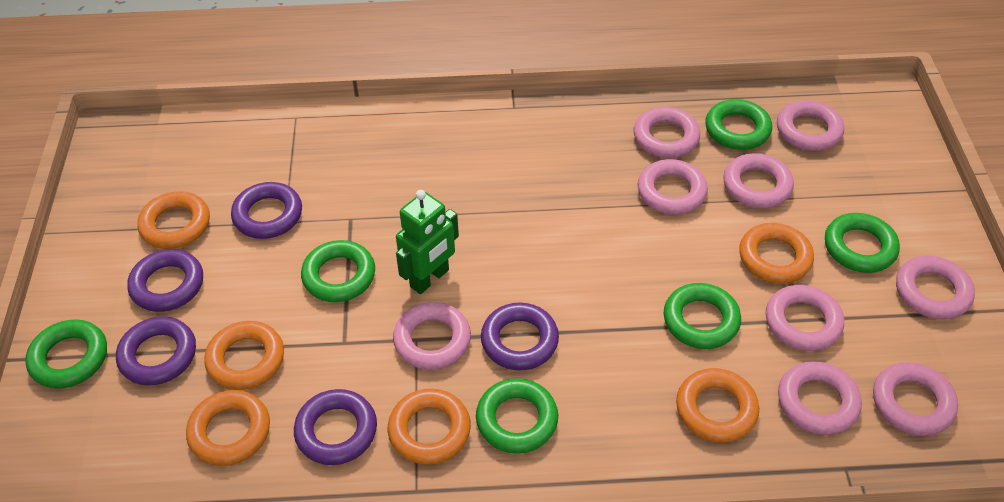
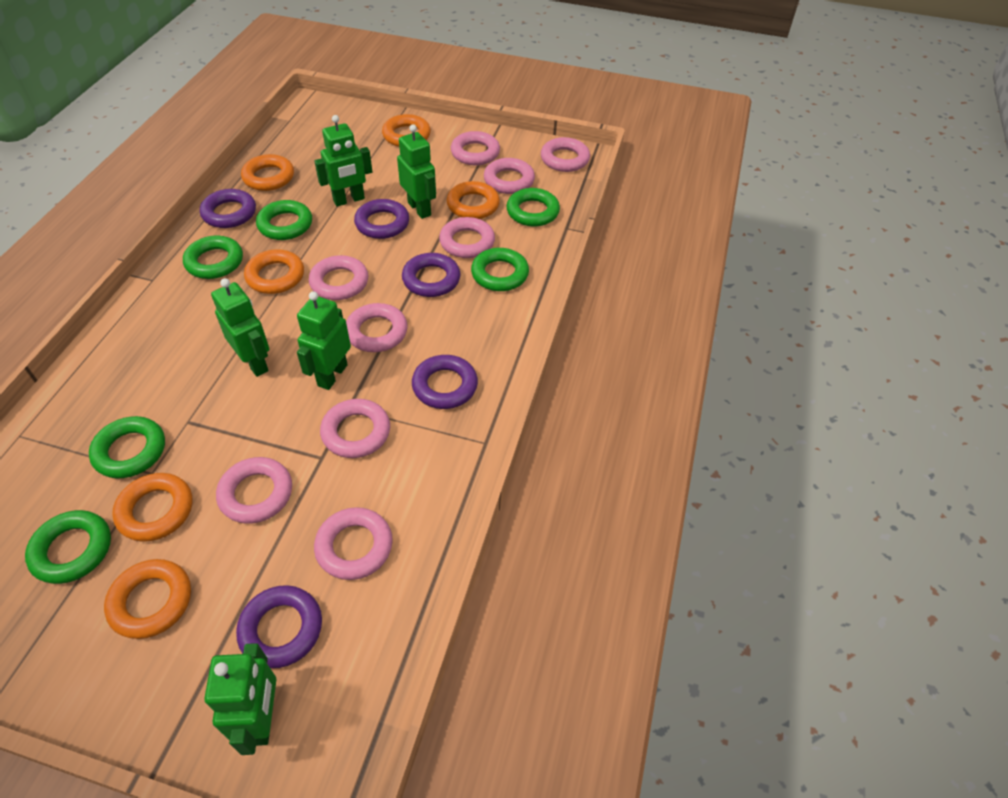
green robot: [396,190,459,294] = 1 -> [204,643,276,755] [211,278,269,377] [297,291,351,390] [314,115,372,207] [397,124,436,219] = 5

